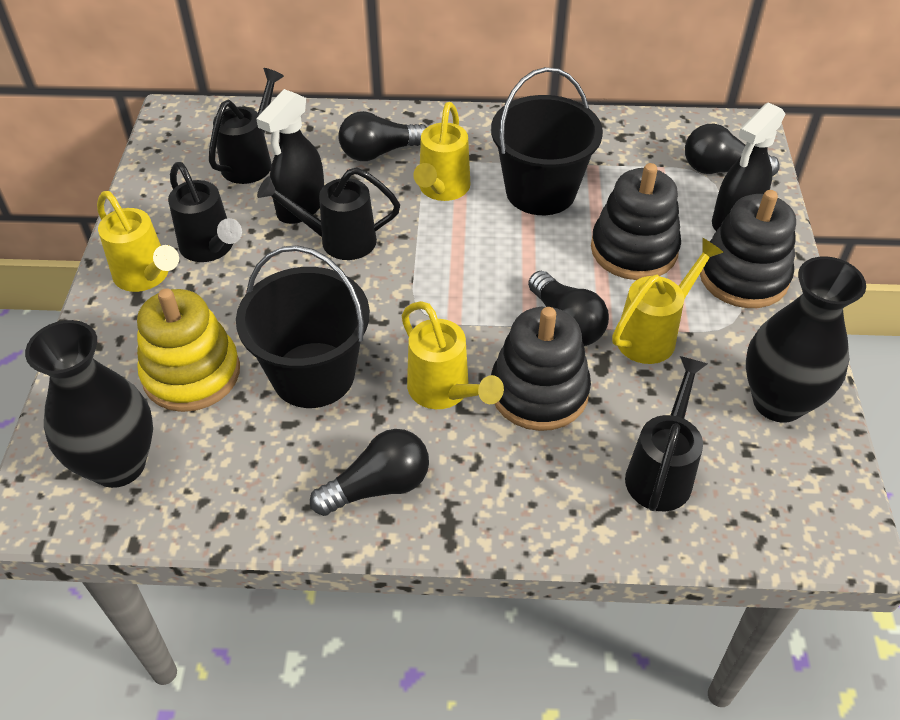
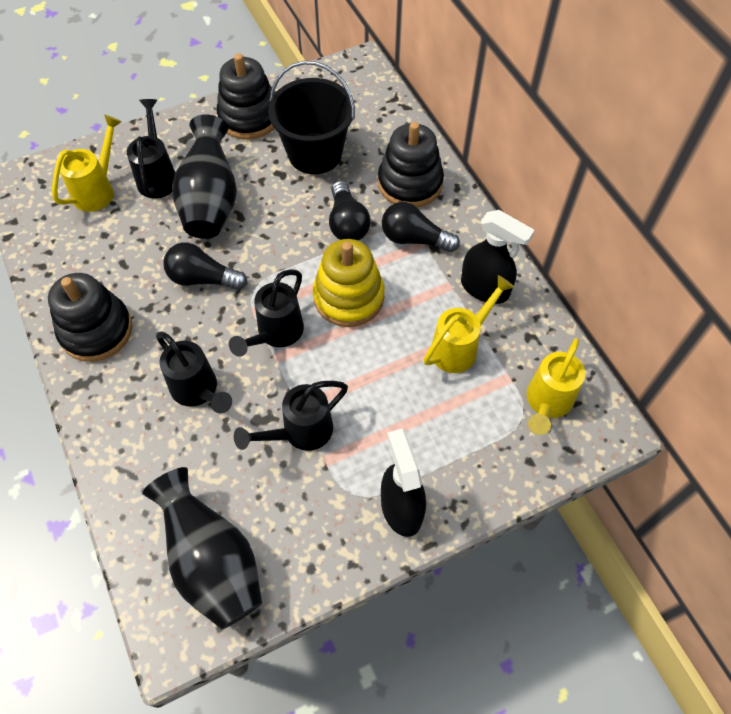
black bucket: [236,245,370,408] [491,67,603,215] = 2 -> [268,61,355,174] = 1
black light bulb: [310,429,429,516] [338,111,427,161] [528,271,609,346] [685,124,780,176] = 4 -> [163,242,247,290] [329,181,371,240] [382,202,460,252] = 3
yellow watering can: [97,191,179,292] [401,301,504,409] [413,102,470,201] [612,238,724,364] = 4 -> [52,115,122,212] [424,275,514,373] [527,338,585,435] = 3

